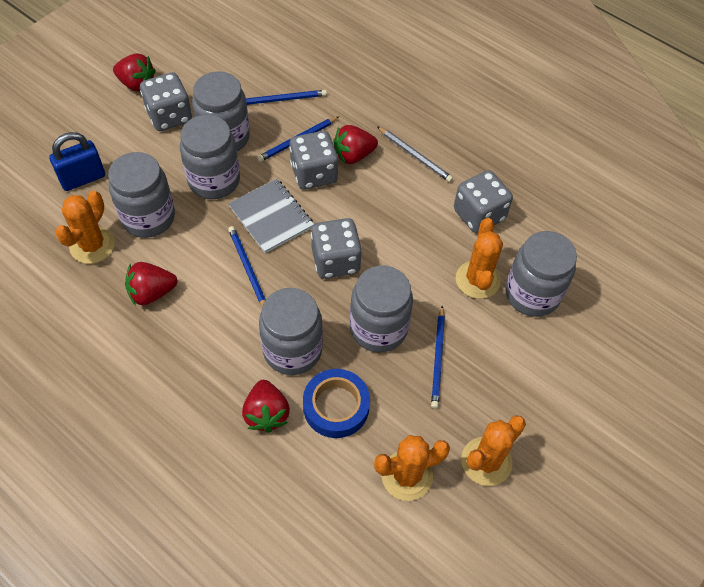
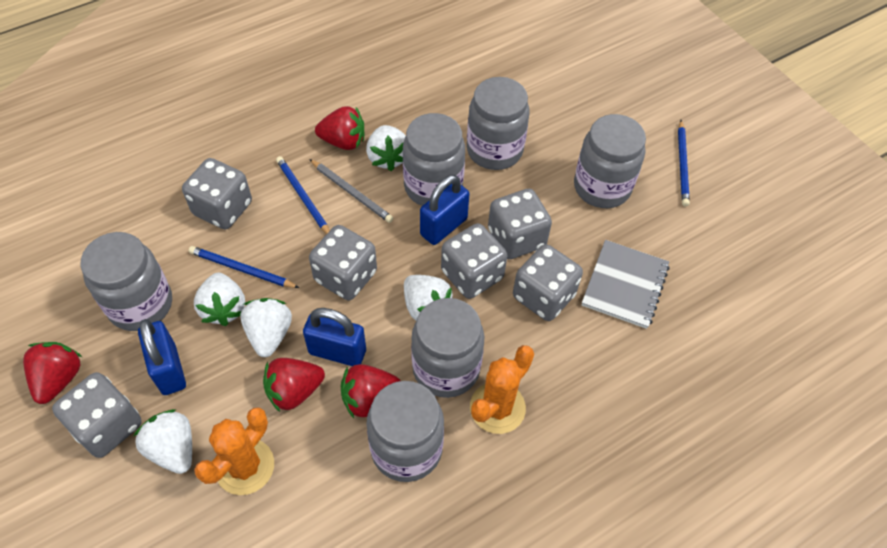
blue padlock: [49,132,105,191] = 1 -> [138,319,186,395] [303,308,366,366] [420,175,469,245] = 3
blue pencil: [228,226,266,307] [246,90,327,105] [257,116,339,162] [431,306,445,409] = 4 -> [189,246,299,288] [276,156,330,234] [678,120,690,206] = 3
blue tape: [303,369,370,438] = 1 -> none = 0
grey dice: [140,72,192,131] [289,131,339,189] [311,218,362,279] [454,170,513,233] = 4 -> [52,372,142,458] [182,158,252,229] [309,225,377,301] [441,223,507,299] [488,189,552,259] [513,244,583,321] = 6
orange cactus: [55,191,115,264] [374,435,450,501] [456,218,503,299] [461,415,526,486] = 4 -> [194,408,274,495] [470,345,534,434] = 2
white strawberry: none = 0 -> [134,409,192,474] [194,273,245,326] [240,298,292,357] [366,125,406,171] [404,275,452,321] = 5

